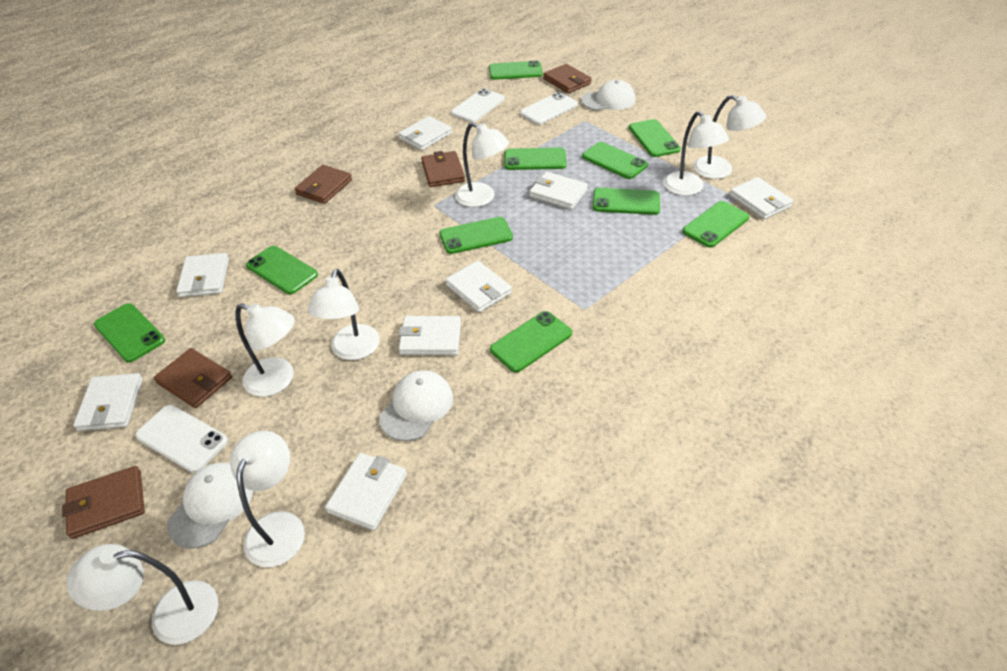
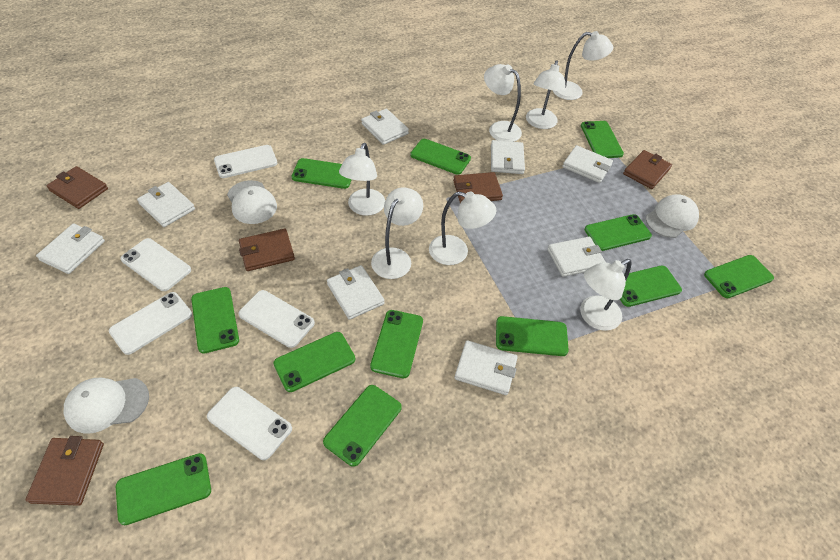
green phone: [94,303,165,362] [246,246,318,294] [439,217,513,254] [489,60,543,80] [490,311,572,372] [505,148,567,170] [582,142,648,179] [593,188,660,215] [629,119,681,157] [682,201,750,248] = 10 -> [116,453,211,525] [191,287,239,354] [273,332,355,392] [291,158,352,189] [323,385,402,467] [370,310,423,378] [410,139,471,175] [496,316,569,356] [581,121,624,158] [585,214,652,251] [620,266,682,307] [704,255,774,298] = 12
white phone: [135,405,228,473] [451,89,505,122] [520,92,578,125] = 3 -> [109,292,192,355] [121,238,191,291] [207,387,292,460] [214,145,277,178] [238,290,315,348] = 5

